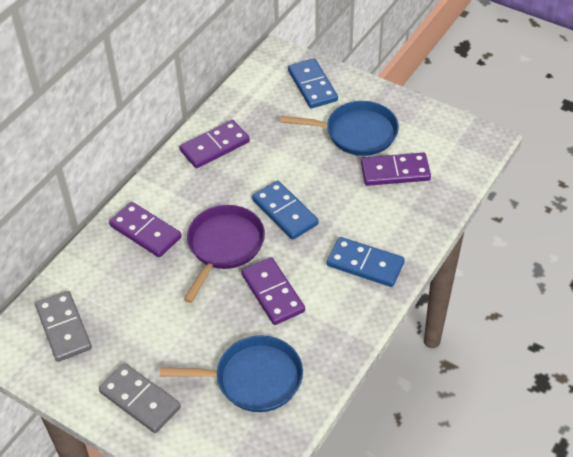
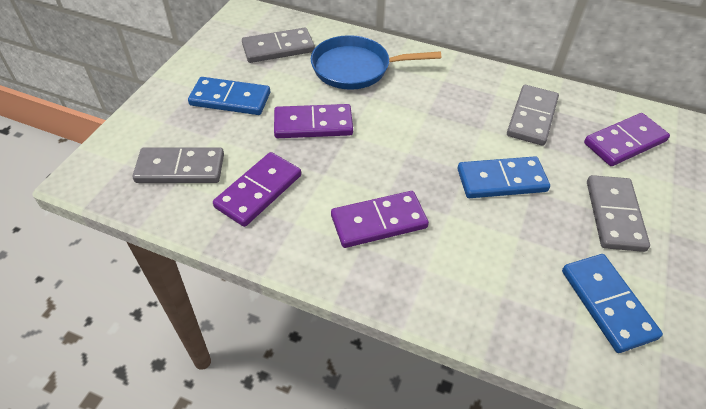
blue pan: [160,335,303,412] [280,101,399,156] = 2 -> [311,35,441,90] = 1
grey domino: [35,291,92,362] [99,363,181,433] = 2 -> [132,147,224,183] [242,28,315,63] [507,85,559,146] [587,175,650,252] = 4
purple pan: [183,205,265,303] = 1 -> none = 0

